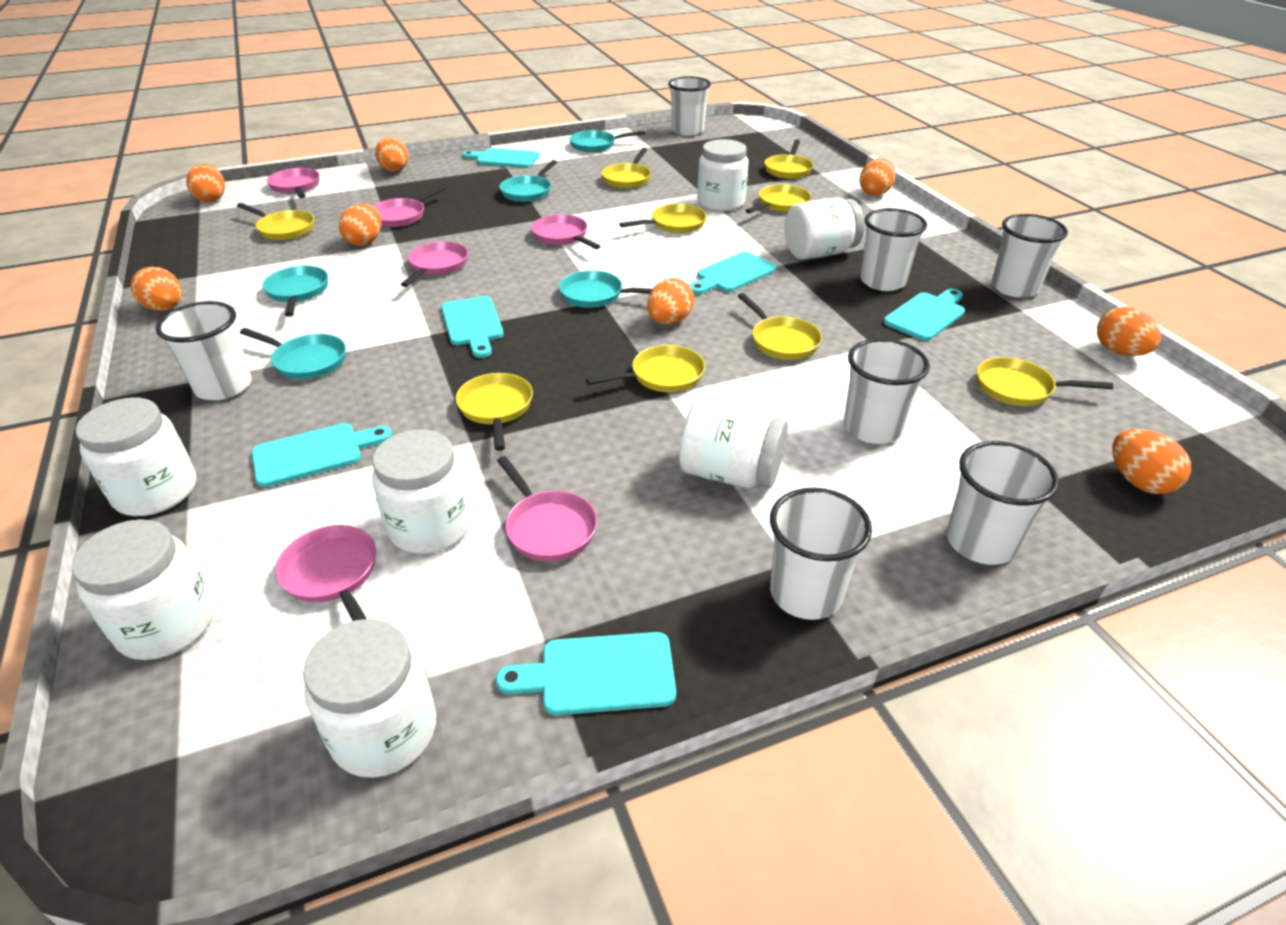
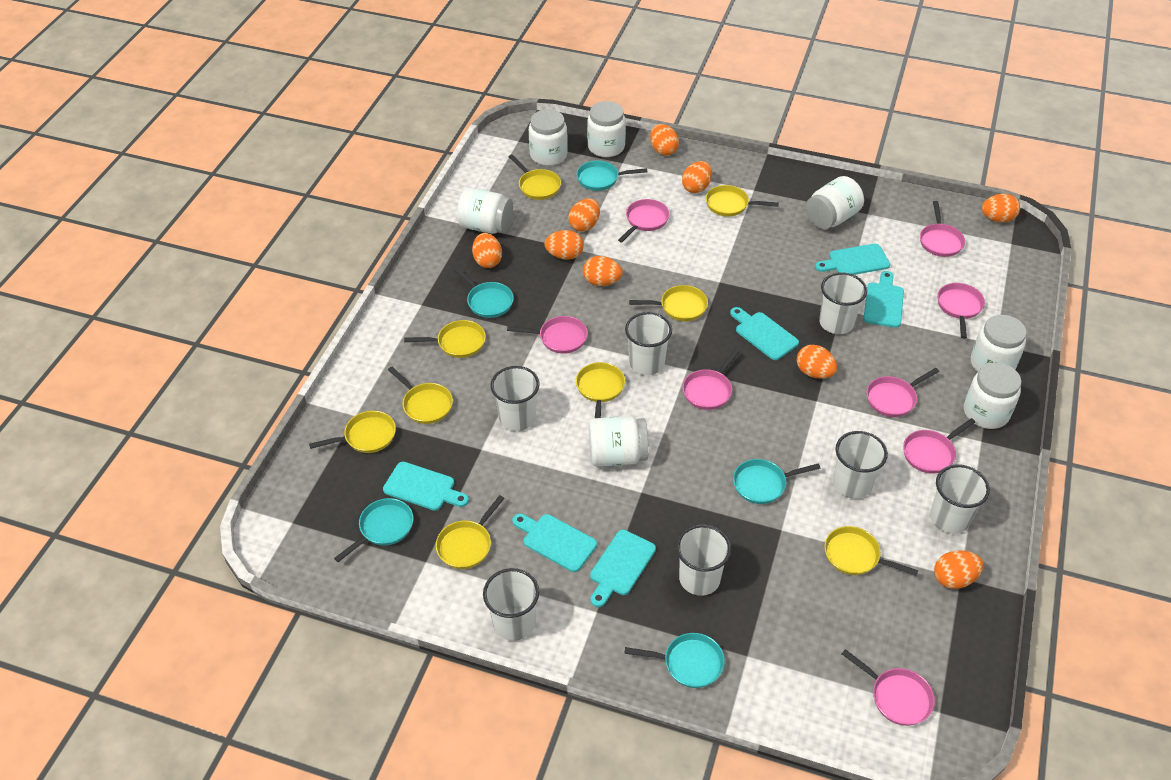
orange egg: [131,267,182,311] [186,164,225,202] [339,203,382,246] [375,137,408,172] [647,278,694,324] [859,158,895,196] [1097,307,1161,356] [1112,429,1191,494] = 8 -> [472,233,502,268] [544,230,584,260] [568,198,600,232] [583,256,622,286] [650,124,679,155] [682,161,712,193] [797,345,837,379] [934,550,984,589] [982,194,1020,222] = 9
pink pan: [267,168,320,198] [275,525,376,621] [373,185,448,227] [401,241,468,287] [497,456,598,561] [531,214,600,249] = 6 -> [507,316,588,354] [618,199,670,242] [682,349,740,410] [842,649,935,726] [866,368,939,417] [903,418,976,473] [920,201,965,257] [937,283,985,339] = 8

